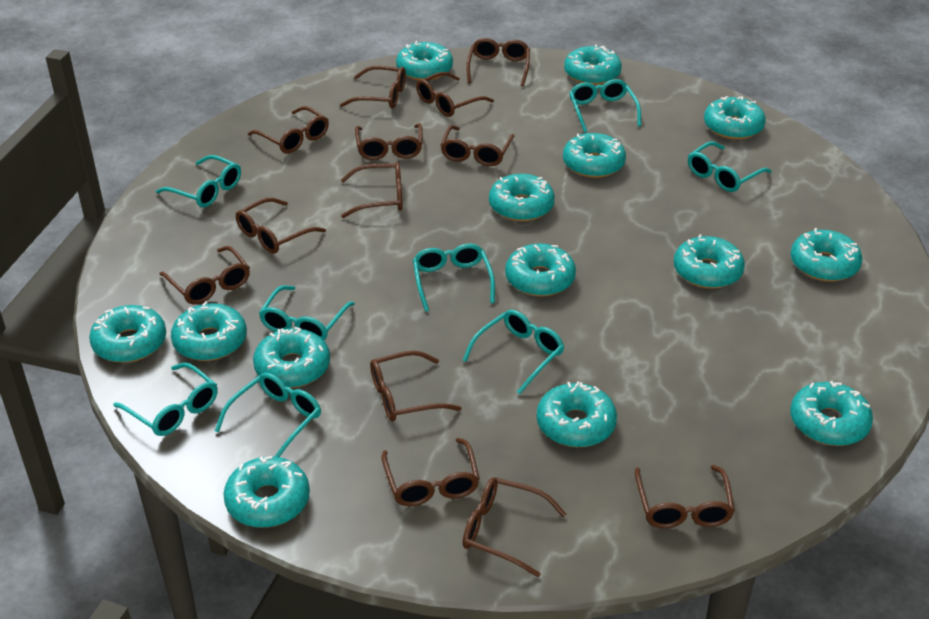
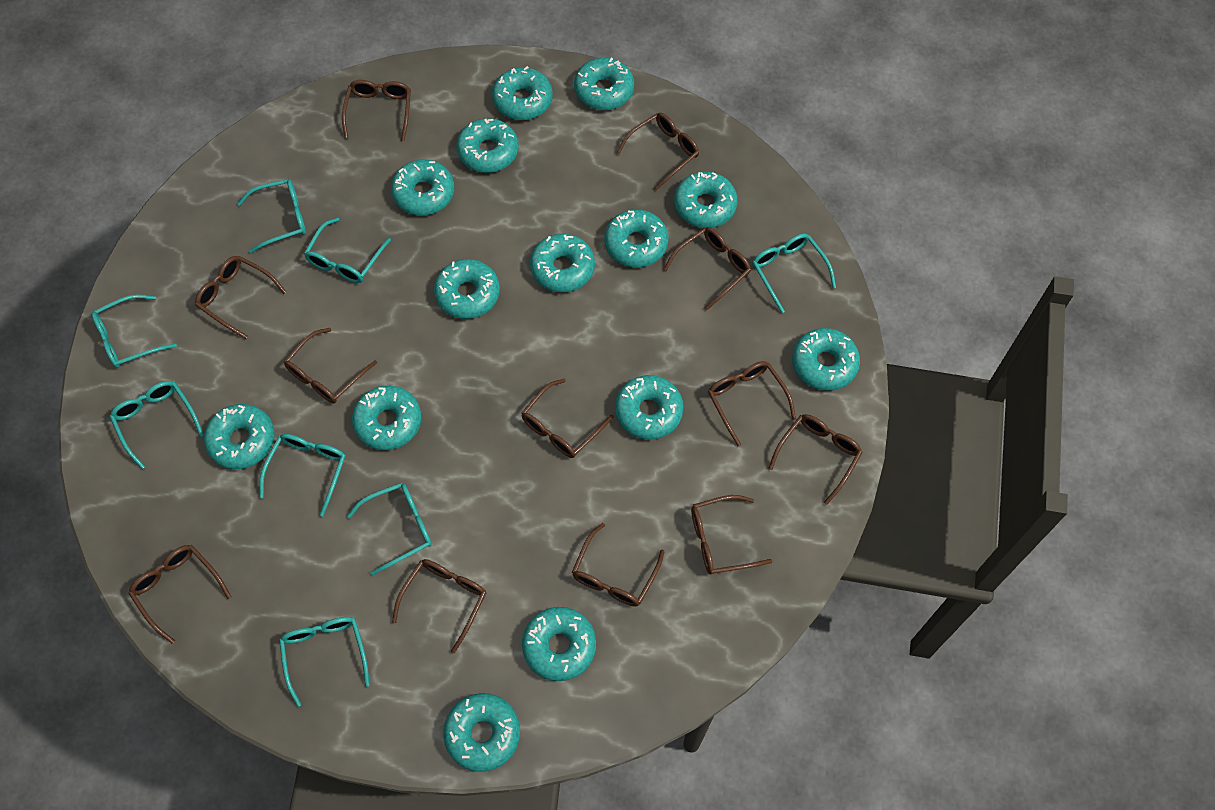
brown glasses: [159,246,250,305] [236,198,326,254] [248,106,329,154] [340,66,406,109] [341,162,403,218] [355,123,423,160] [370,351,462,421] [381,438,480,506] [416,72,494,117] [440,125,514,166] [463,477,566,577] [466,38,530,86] [635,465,735,528] = 13 -> [128,545,231,644] [195,256,286,339] [284,328,377,403] [342,80,411,141] [392,559,486,654] [522,379,614,458] [572,523,664,607] [616,113,699,191] [663,227,751,310] [691,495,772,575] [708,361,796,446] [768,414,863,505] = 12

